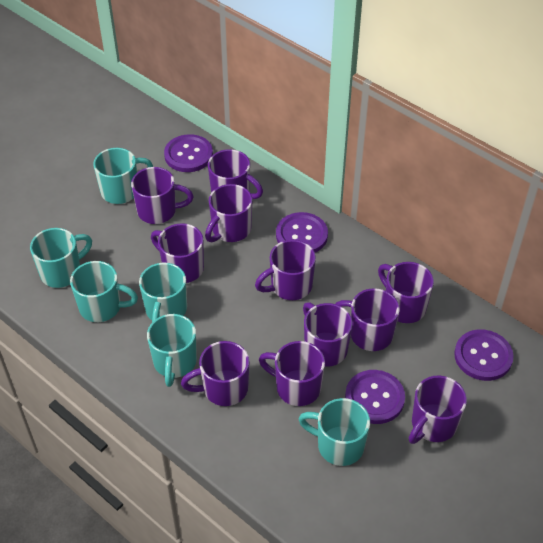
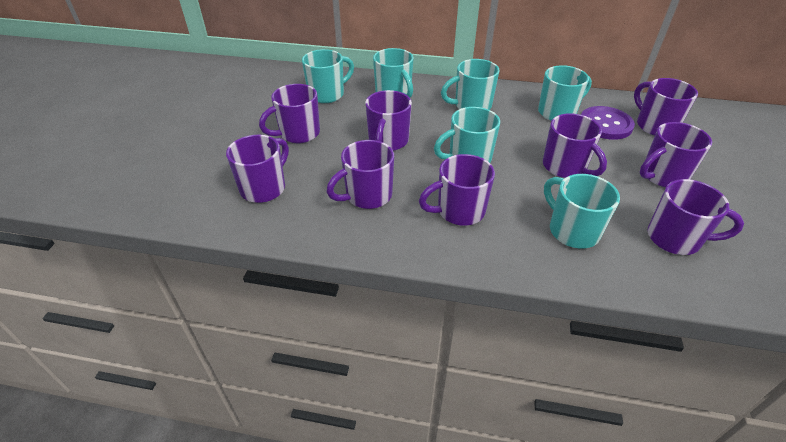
purple button: [164,134,213,172] [276,212,328,253] [345,370,405,424] [454,329,514,381] = 4 -> [581,106,635,140] = 1
purple mug: [131,167,193,224] [151,223,204,283] [181,341,250,406] [205,184,252,242] [208,149,263,199] [255,240,316,300] [259,341,325,406] [303,302,352,367] [335,288,400,351] [378,262,434,323] [409,375,467,444] = 11 -> [226,135,289,203] [259,84,320,143] [326,140,394,209] [365,90,412,151] [419,154,495,225] [543,113,607,178] [634,78,698,136] [640,122,712,187] [647,179,744,255] = 9

